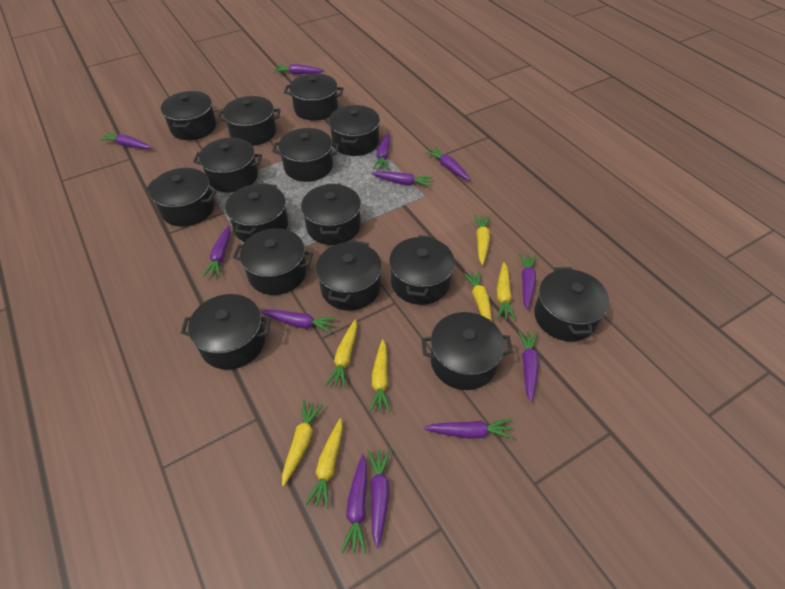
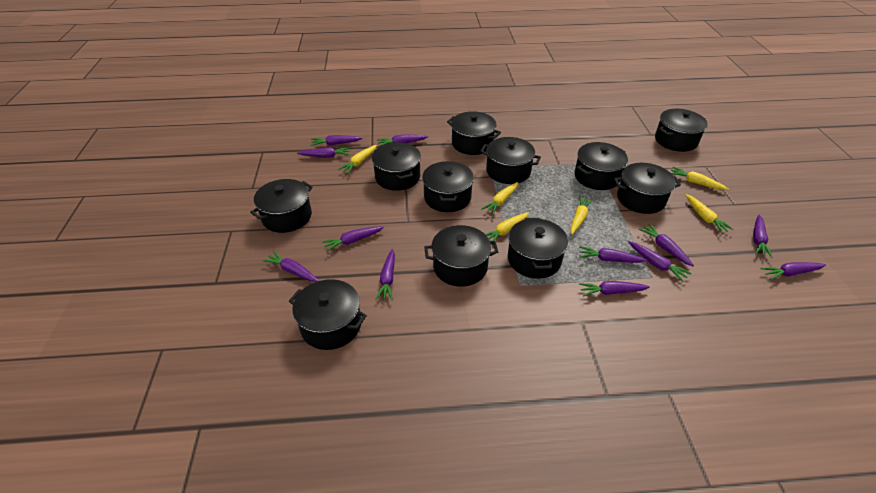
black pot: [145,168,217,227] [161,91,216,140] [181,294,271,370] [193,138,262,193] [217,96,280,146] [225,183,288,242] [233,228,313,295] [272,128,339,182] [284,73,344,121] [301,184,361,245] [316,240,382,311] [329,105,380,156] [389,235,455,305] [422,312,513,390] [534,267,609,342] = 15 -> [250,179,313,233] [289,279,367,350] [372,142,421,191] [422,161,474,212] [424,225,498,287] [447,111,501,155] [480,137,541,184] [508,218,568,279] [575,142,628,190] [614,163,681,214] [655,109,708,152] = 11
yellow carrot: [282,400,323,486] [305,418,343,509] [325,320,357,389] [369,339,390,413] [463,270,492,321] [474,215,490,265] [497,262,516,320] = 7 -> [338,145,377,174] [481,182,518,215] [485,212,529,245] [570,196,594,235] [671,167,729,190] [685,194,734,234] = 6

